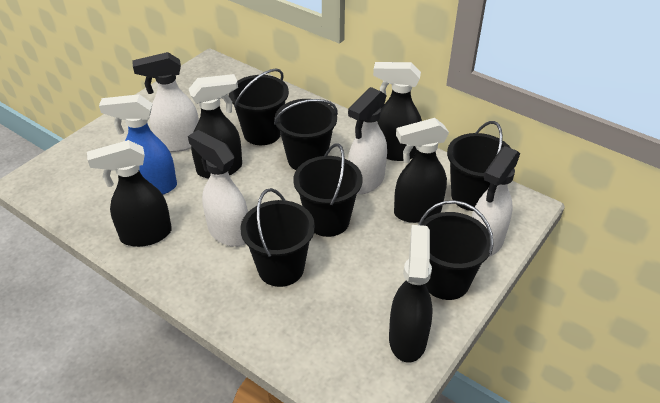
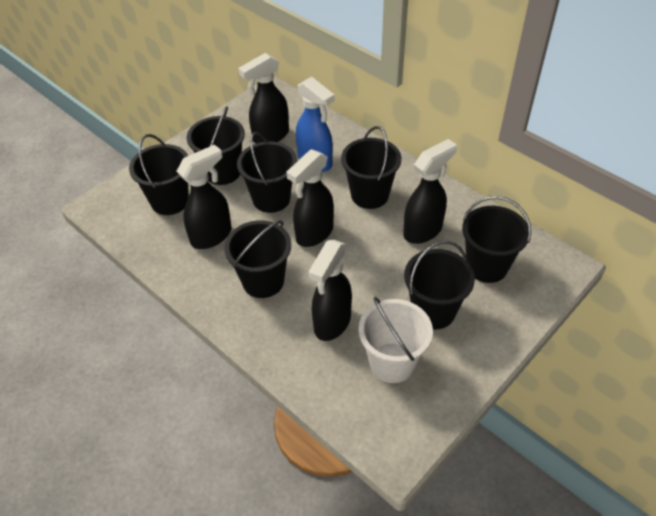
black bucket: [229,69,289,145] [240,188,315,287] [274,99,338,170] [293,143,363,237] [418,200,494,300] [447,121,511,211] = 6 -> [129,134,189,215] [187,106,245,185] [224,220,291,298] [237,132,297,213] [341,126,401,209] [404,240,475,330] [462,196,531,283] = 7
white bucket: none = 0 -> [359,297,433,383] = 1
white spray bottle: [132,52,199,152] [188,130,248,247] [348,87,387,194] [472,146,520,257] = 4 -> none = 0

